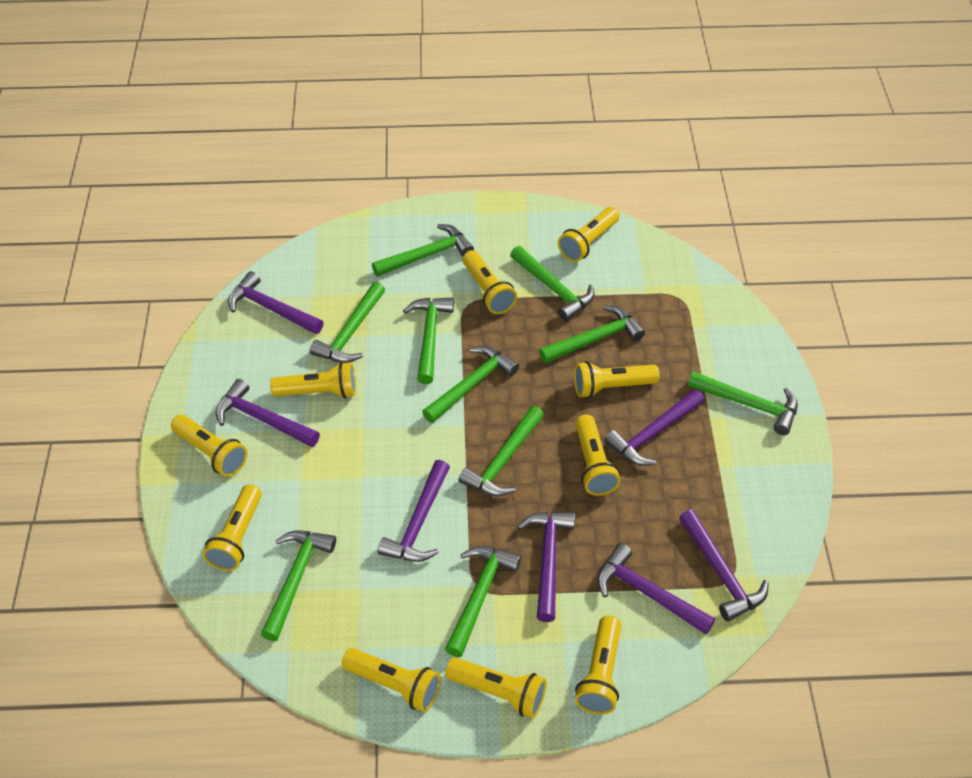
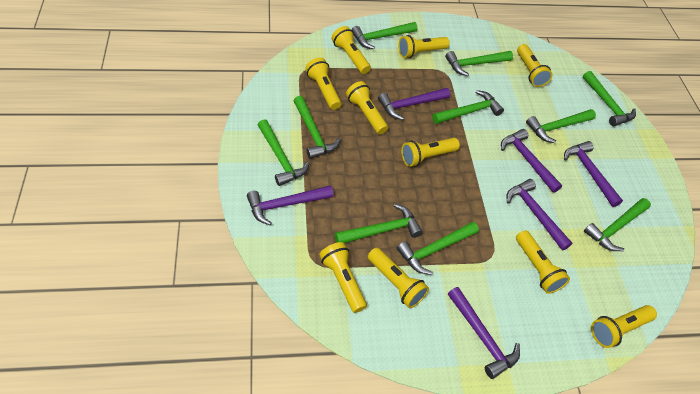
purple hammer: [216,379,320,447] [228,271,324,334] [378,460,450,562] [517,512,575,622] [597,543,715,634] [604,389,705,466] [679,509,769,622] = 7 -> [247,185,334,225] [378,88,450,120] [448,287,520,379] [501,129,562,193] [506,179,572,250] [564,141,623,207] = 6

